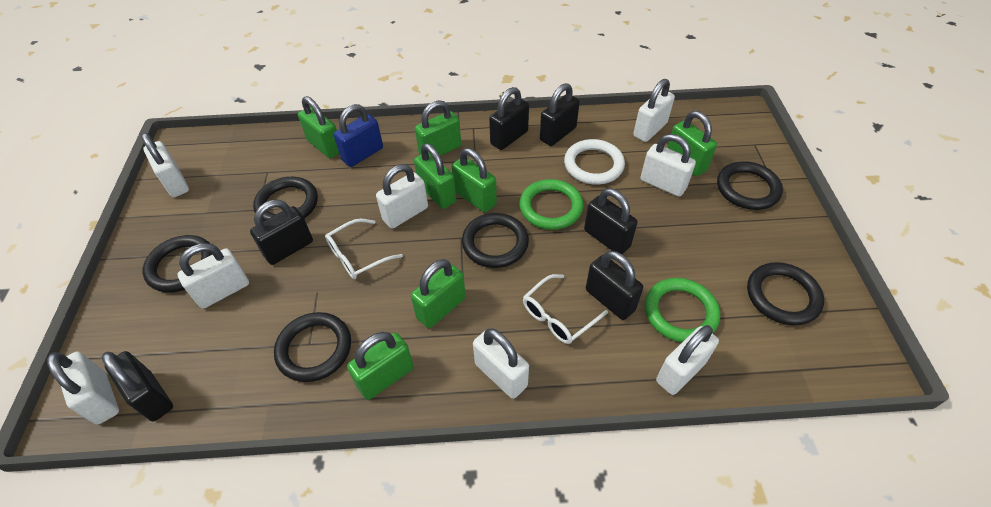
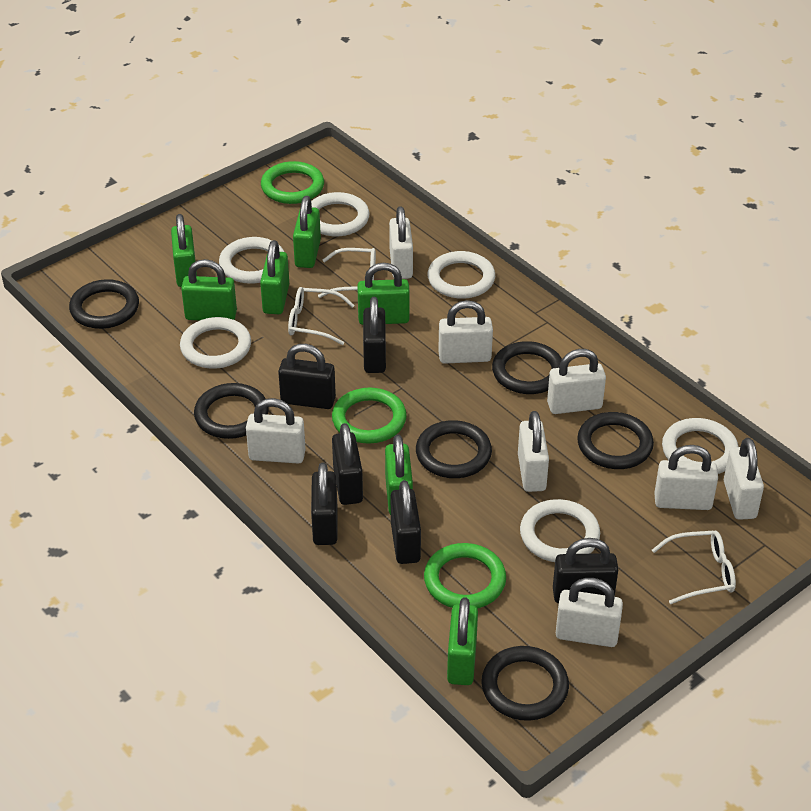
blue padlock: [334,104,383,167] = 1 -> none = 0
green ring: [519,179,584,230] [645,278,720,342] = 2 -> [261,161,324,204] [332,388,407,443] [424,543,506,609] = 3
white glasses: [325,219,403,279] [523,274,608,344] = 2 -> [288,287,354,345] [318,248,376,298] [652,531,736,604] = 3
white ring: [564,139,625,185] = 1 -> [180,317,251,369] [219,237,284,284] [311,192,369,236] [428,251,495,299] [520,499,600,562] [662,418,739,474] = 6

